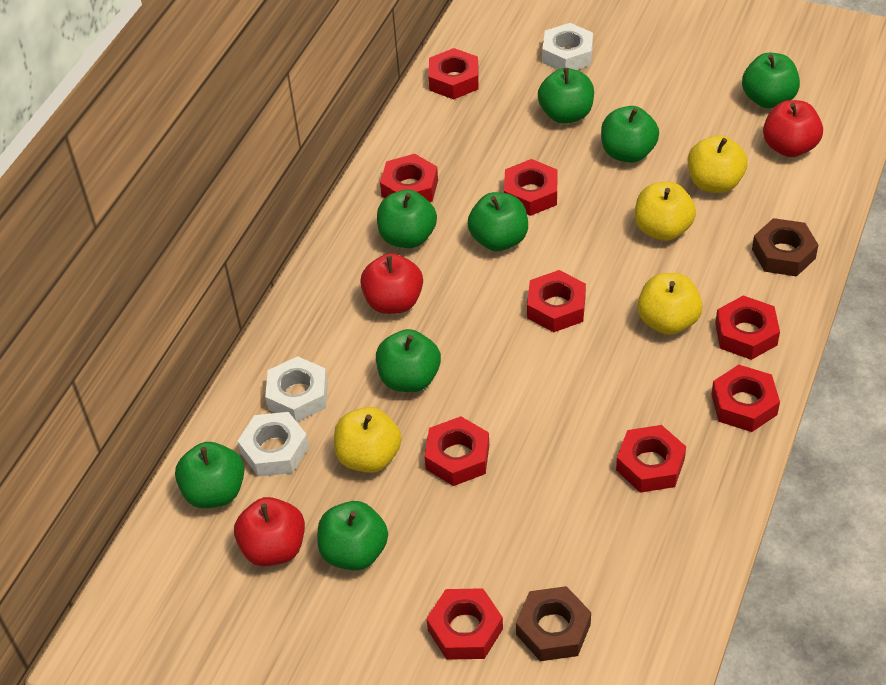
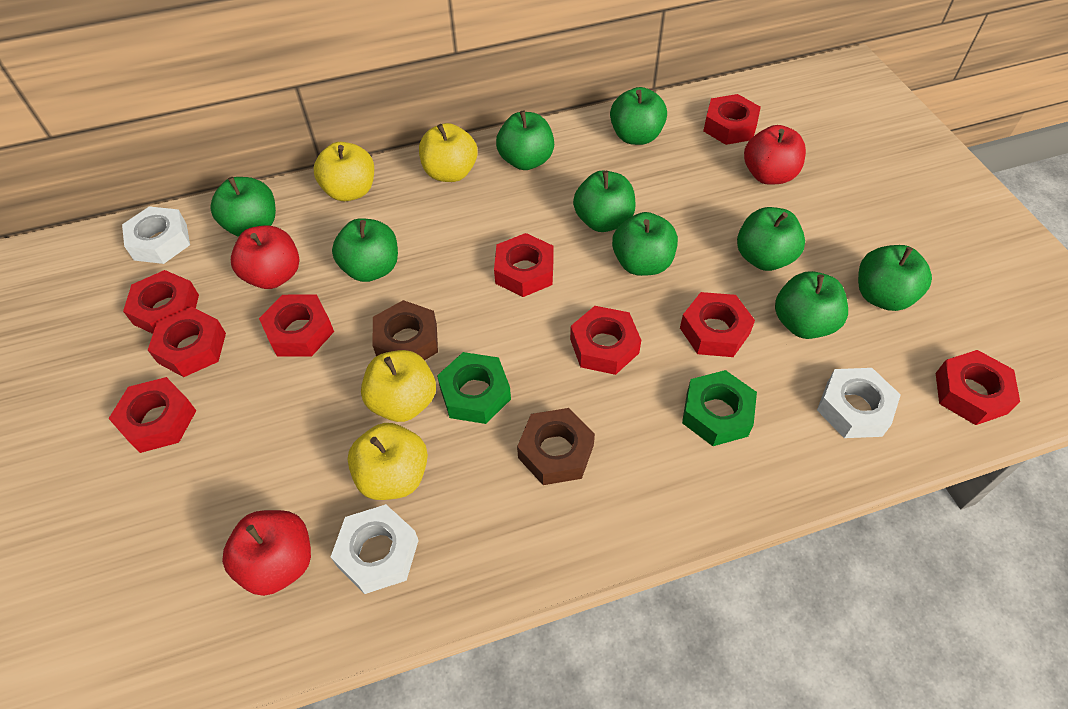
green apple: [175,442,245,508] [317,501,388,571] [376,329,441,392] [377,190,437,248] [468,192,528,251] [538,68,594,124] [601,106,659,163] [742,53,800,108] = 8 -> [210,177,276,237] [332,218,398,282] [496,110,554,170] [573,171,636,232] [610,87,667,145] [612,212,678,276] [737,207,805,271] [775,271,848,339] [858,245,932,311] = 9
green nut: none = 0 -> [437,352,511,424] [682,370,757,446] = 2

